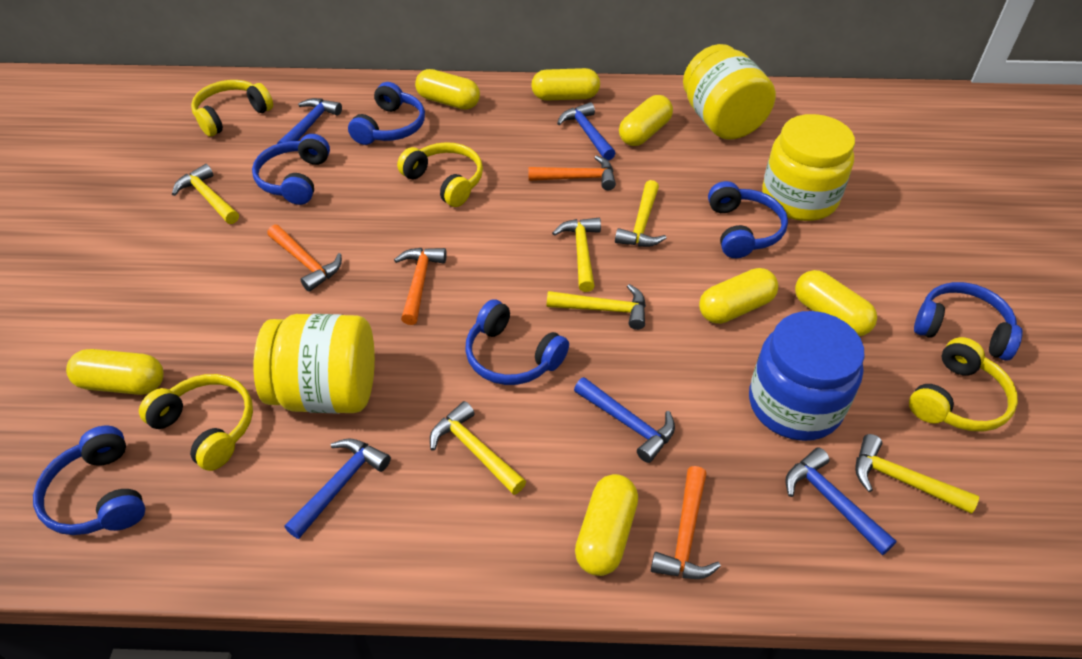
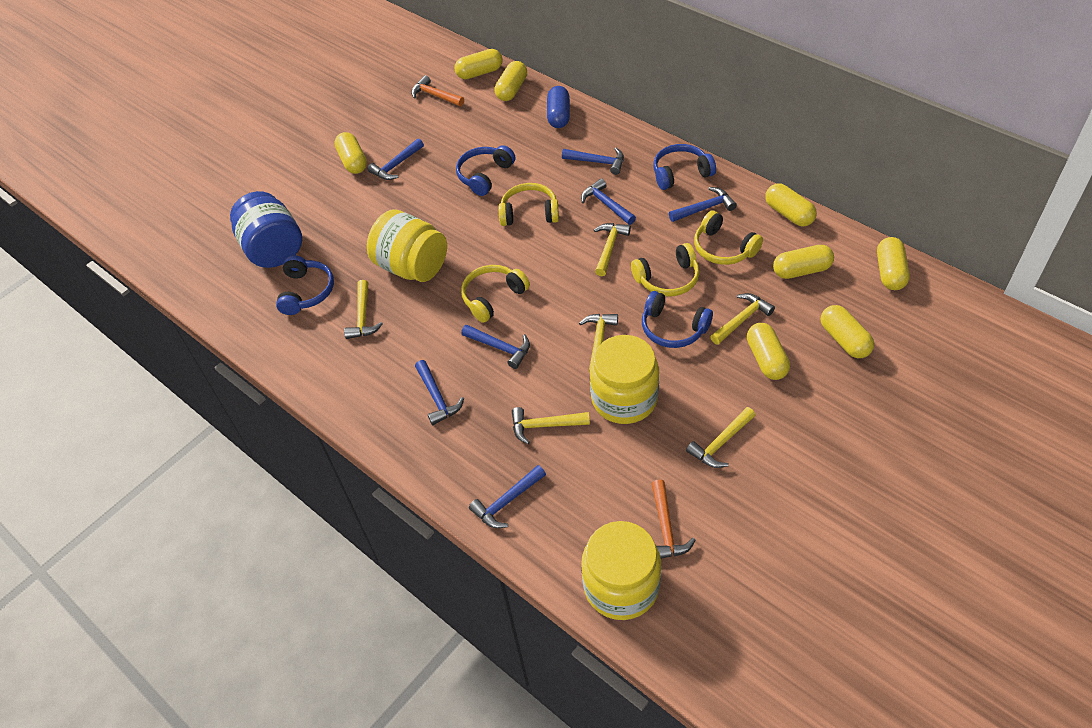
blue capsule: none = 0 -> [547,86,570,128] = 1
blue hammer: [277,98,342,144] [284,438,391,539] [557,102,616,160] [574,377,675,463] [785,448,897,555] = 5 -> [368,138,424,180] [415,360,464,425] [461,325,530,369] [469,465,546,528] [562,148,624,175] [581,178,636,225] [669,187,737,222] = 7
blue headphones: [33,426,145,535] [252,134,330,205] [348,82,425,145] [465,299,569,385] [708,181,788,258] [914,282,1022,361] = 6 -> [276,255,334,315] [456,145,515,196] [642,291,713,348] [653,144,716,190] = 4
orange hammer: [267,225,342,292] [394,248,447,325] [528,155,616,190] [651,466,721,579] = 4 -> [411,75,464,106] [651,479,695,559] = 2
yellow capsule: [66,349,164,395] [415,69,480,110] [531,68,600,101] [575,474,638,576] [619,95,673,146] [699,268,778,324] [795,270,877,336] = 7 -> [334,132,367,174] [454,49,503,79] [495,61,527,101] [747,323,790,380] [765,183,817,227] [773,245,834,279] [821,305,874,358] [877,237,910,290] = 8

